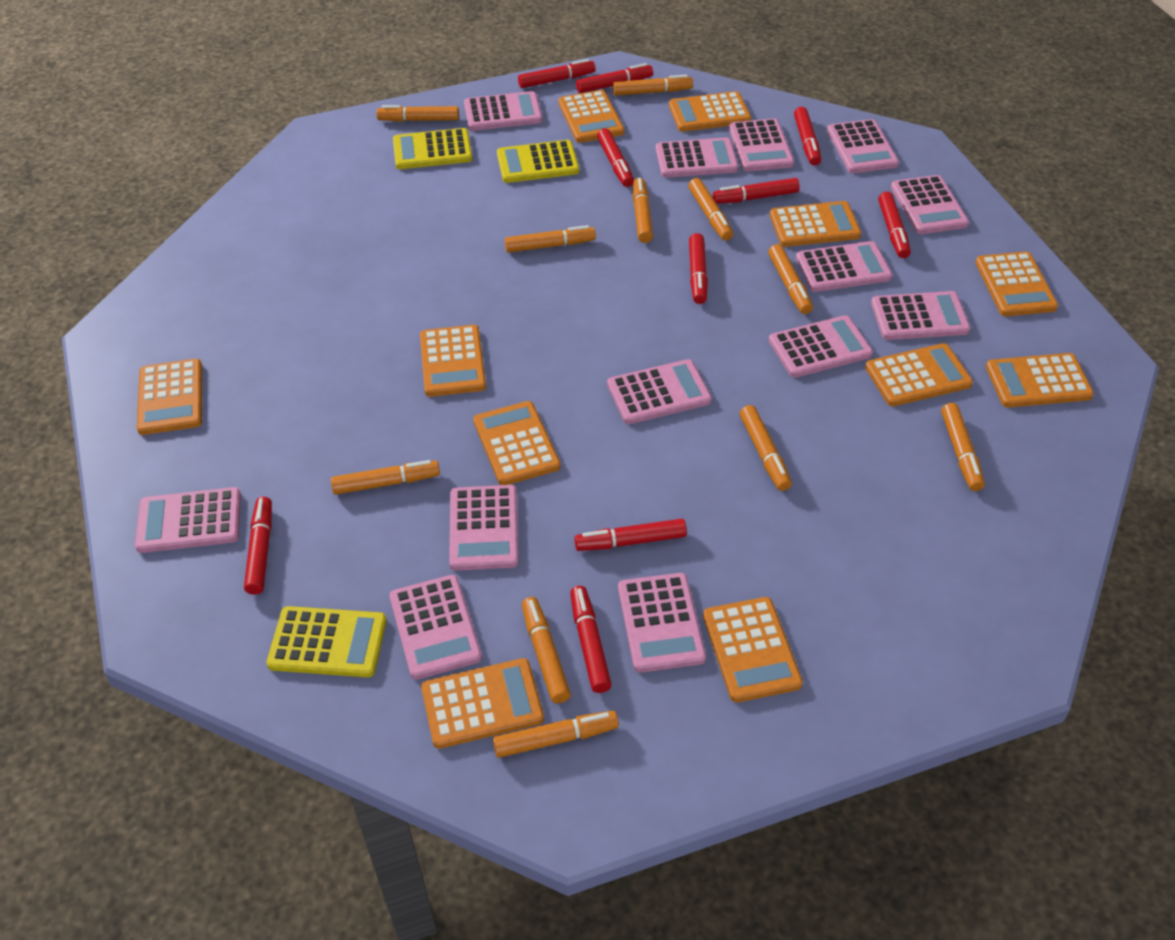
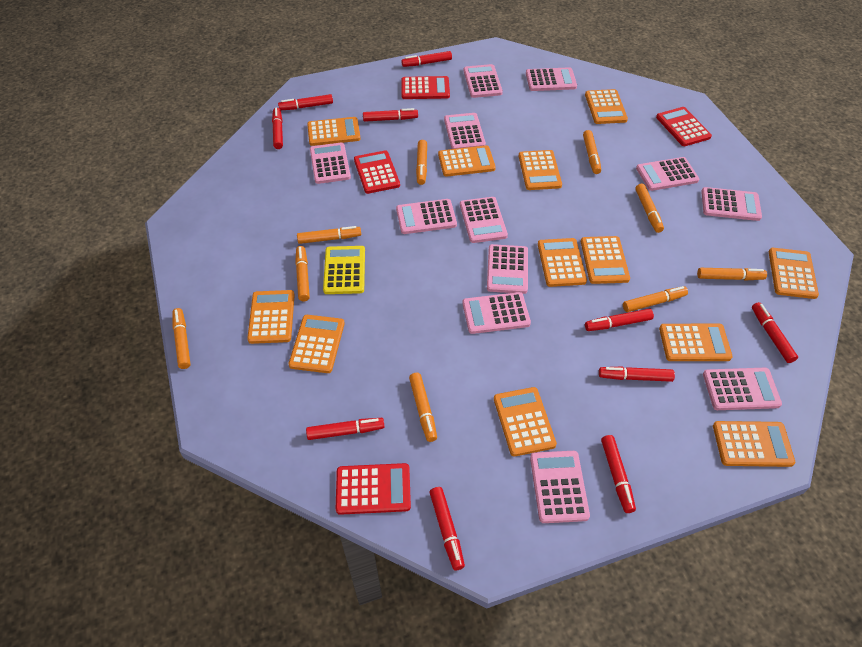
orange calculator: [137,359,202,435] [420,325,486,397] [421,658,544,749] [473,401,560,485] [558,90,624,143] [669,91,751,132] [703,597,803,702] [770,201,861,247] [865,343,973,406] [975,251,1058,316] [986,353,1094,408] = 11 -> [247,290,295,344] [289,315,345,373] [307,117,361,146] [438,145,496,177] [494,387,557,456] [519,150,562,190] [538,238,587,287] [581,236,630,284] [585,89,628,124] [659,324,733,361] [713,421,795,467] [769,248,819,299] = 12
orange marker: [331,460,440,495] [376,105,459,122] [493,711,619,758] [505,225,596,253] [522,597,571,703] [613,75,693,96] [633,178,653,243] [688,178,733,241] [740,405,792,491] [768,244,813,314] [941,403,985,491] = 11 -> [172,308,191,369] [295,246,310,301] [297,226,361,244] [409,373,437,442] [416,140,427,185] [583,130,601,174] [623,286,688,312] [635,184,664,233] [697,268,767,281] = 9
pink calculator: [135,487,241,553] [389,575,482,680] [449,485,519,571] [464,91,542,131] [607,359,712,424] [618,573,706,673] [656,137,739,178] [729,118,794,171] [769,315,873,378] [796,241,892,292] [827,119,899,173] [871,291,970,340] [891,175,969,234] = 13 -> [310,142,351,184] [396,199,457,234] [444,113,486,149] [460,197,508,243] [462,292,531,334] [464,64,503,98] [487,244,528,294] [526,67,577,91] [530,451,590,523] [636,157,699,191] [701,187,762,221] [703,368,782,410] = 12
red calculator: none = 0 -> [336,463,411,515] [354,150,400,194] [401,76,450,99] [656,107,712,146] = 4
yellow calculator: [266,606,387,677] [393,128,472,169] [497,140,579,183] = 3 -> [323,246,365,294] = 1

